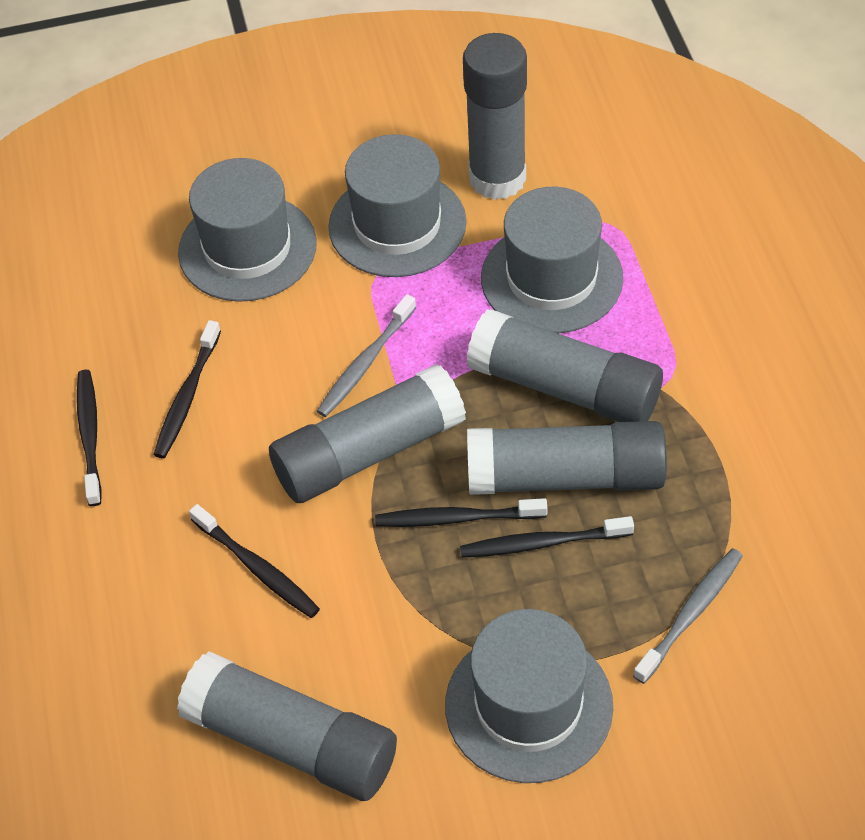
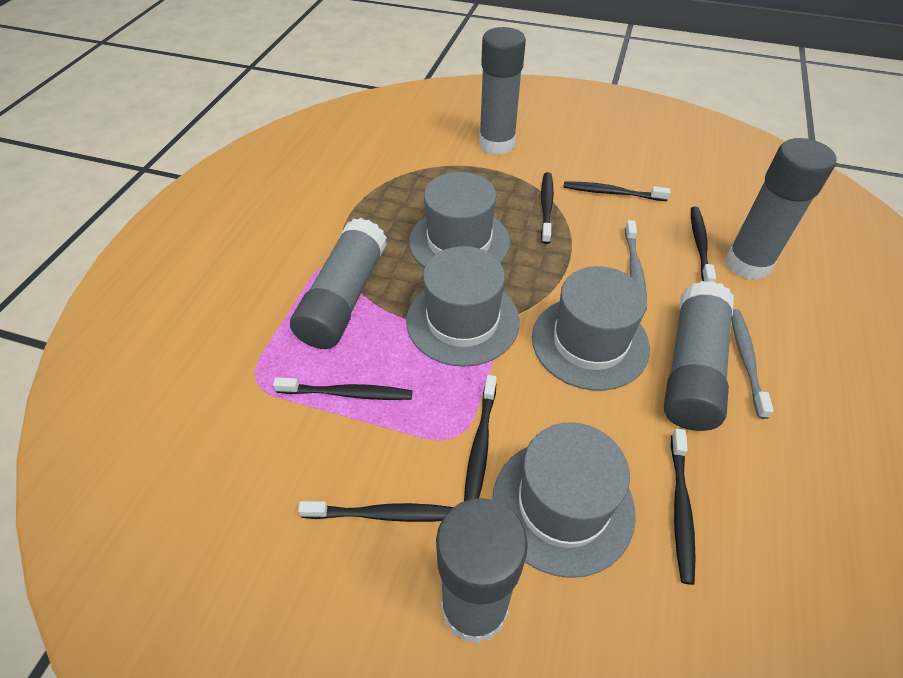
black toothbrush: [77,369,102,506] [154,320,221,458] [189,504,320,618] [375,498,547,527] [460,516,634,558] = 5 -> [273,377,412,400] [298,501,453,522] [464,375,497,501] [541,172,554,244] [563,181,671,201] [671,429,696,585] [691,207,716,282] = 7

